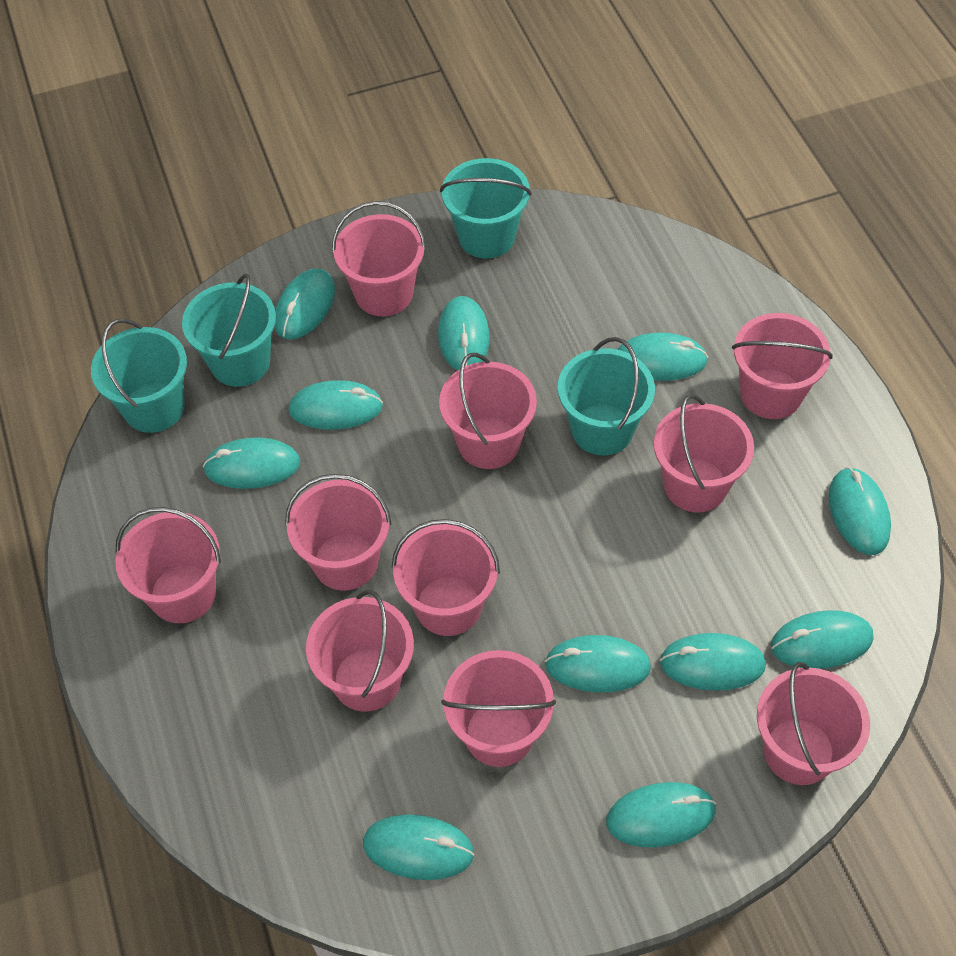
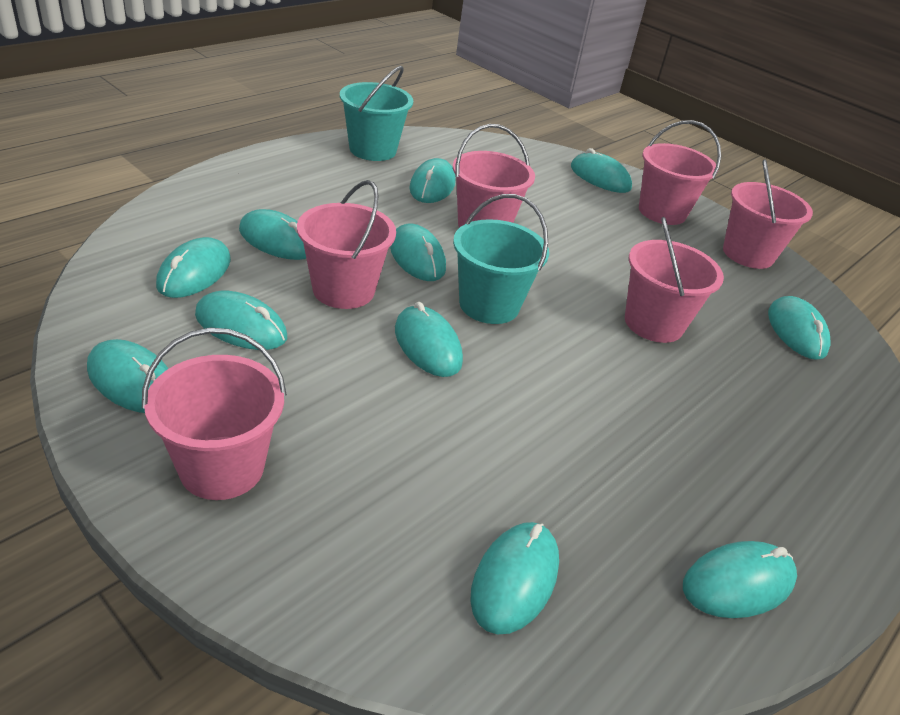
pink bucket: [115,507,221,623] [285,474,392,591] [306,590,414,712] [332,201,426,316] [391,519,500,636] [439,353,537,469] [441,650,556,767] [654,394,754,512] [732,313,833,419] [757,662,870,785] = 10 -> [142,328,287,500] [297,180,396,309] [453,124,535,228] [625,217,724,343] [639,120,721,225] [723,160,813,269] = 6
turquoise bucket: [91,319,187,433] [182,274,276,387] [440,158,532,258] [558,337,655,456] = 4 -> [340,66,413,161] [453,194,549,324] = 2

